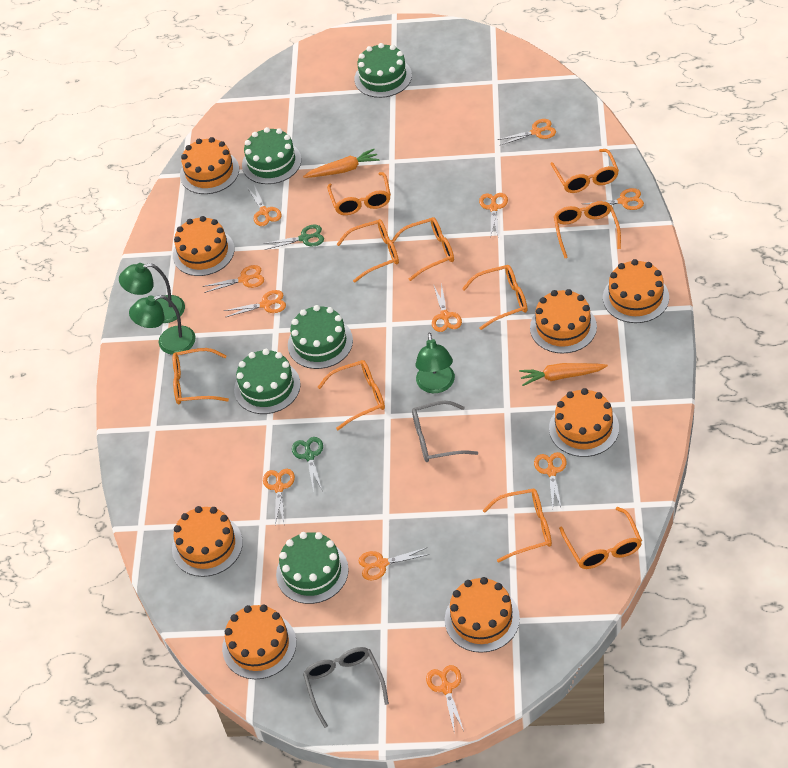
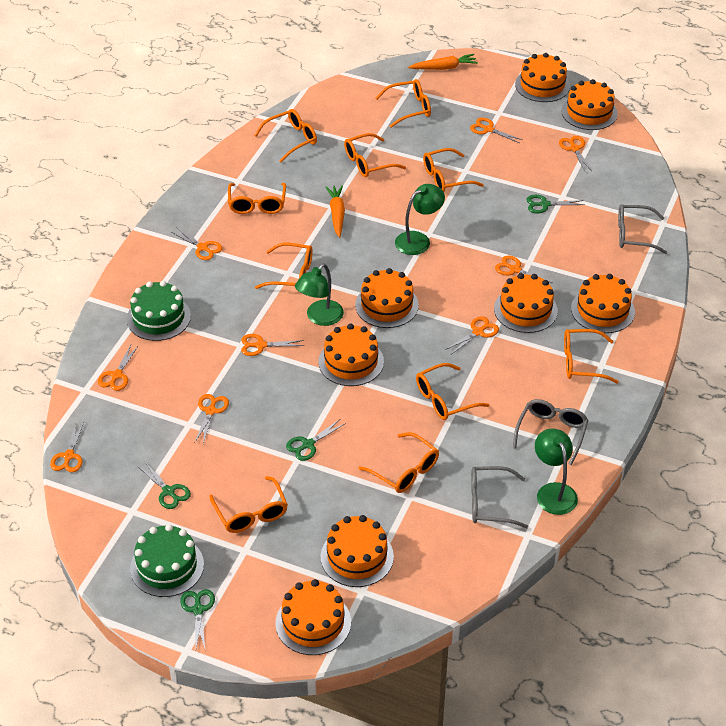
green cake: [234,349,301,414] [242,127,301,184] [276,532,349,604] [288,305,353,369] [354,43,412,98] = 5 -> [127,281,191,341] [130,524,204,597] = 2
green scissors: [263,225,324,250] [292,437,323,492] = 2 -> [137,461,191,509] [180,589,215,648] [286,419,346,461] [526,195,585,213] = 4
grey glasses: [303,647,389,728] [412,401,478,462] = 2 -> [471,466,528,528] [513,399,589,465] [618,204,667,254] = 3
orange scissors: [203,265,264,293] [223,290,286,317] [247,185,282,226] [263,469,295,525] [359,548,430,581] [426,665,464,734] [432,283,462,332] [479,193,508,238] [497,119,556,145] [534,452,567,509] [583,188,644,210] = 11 -> [50,422,84,472] [98,345,139,391] [171,227,222,260] [195,394,229,444] [241,334,304,356] [445,316,499,354] [470,118,523,143] [495,255,553,283] [559,136,592,171] = 9

